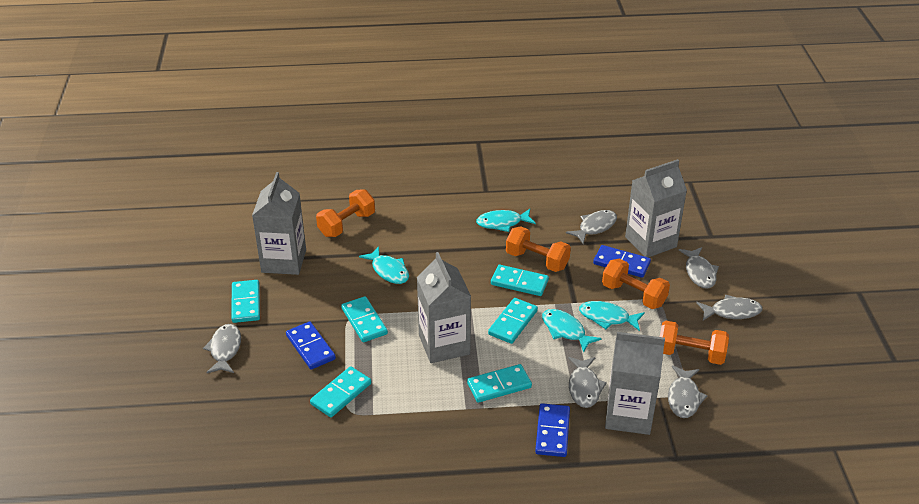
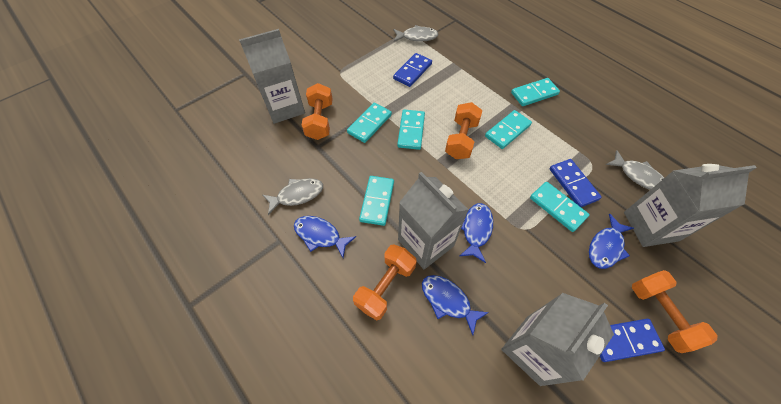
blue fish: none = 0 -> [294,216,356,258] [422,275,489,335] [460,203,493,263] [589,214,634,269] = 4
grey fish: [203,324,241,374] [566,210,617,244] [568,357,607,408] [668,365,707,418] [679,247,719,289] [696,295,762,321] = 6 -> [263,178,323,215] [393,25,438,42] [606,150,664,190] = 3
turquoise fish: [359,246,409,284] [476,209,536,232] [542,309,602,353] [579,301,645,331] = 4 -> none = 0

